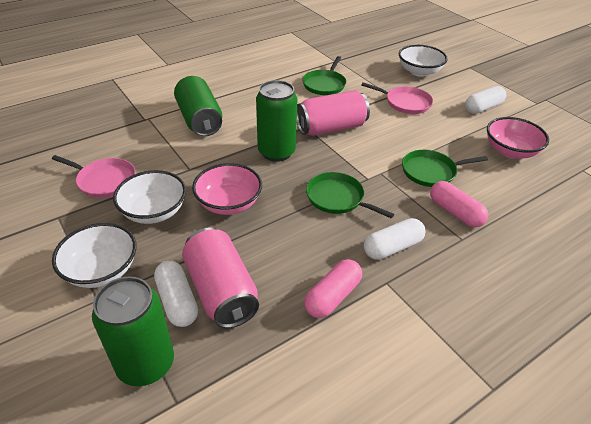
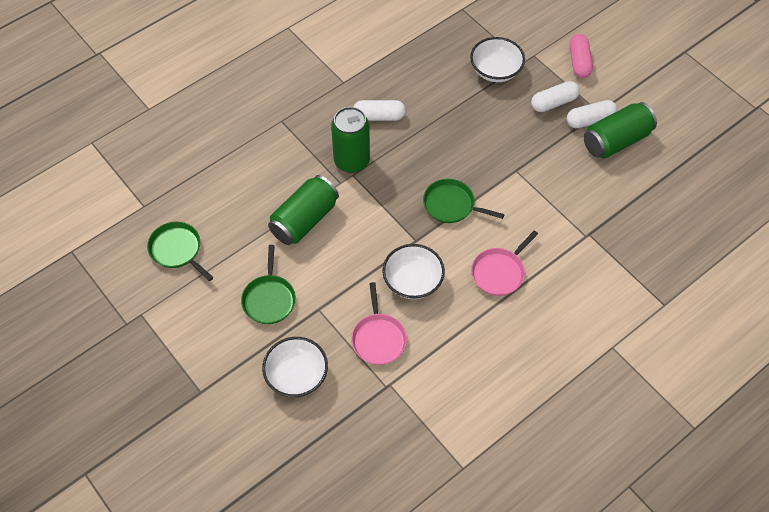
pink bowl: [192,163,262,215] [487,117,549,159] = 2 -> none = 0
pink can: [182,228,259,328] [297,90,370,136] = 2 -> none = 0
pink capsule: [304,259,362,318] [430,181,488,227] = 2 -> [569,34,593,78] = 1

